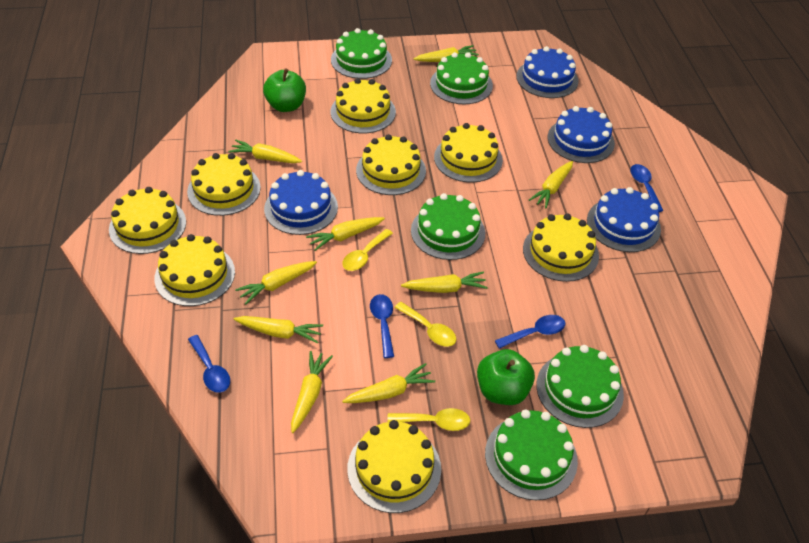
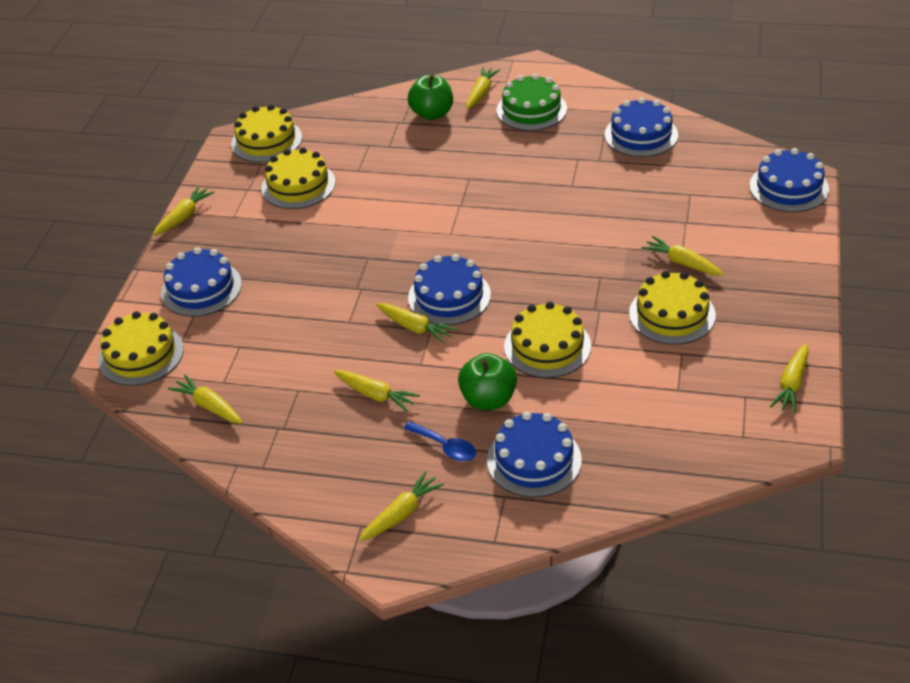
blue cake: [264,170,338,235] [516,46,579,98] [548,106,615,163] [587,187,661,252] = 4 -> [161,247,242,317] [408,254,491,325] [487,412,582,498] [605,97,678,157] [749,148,829,212] = 5
blue spoon: [188,335,230,393] [370,294,394,358] [495,315,565,349] [630,164,663,212] = 4 -> [404,421,476,461] = 1
green cake: [331,28,392,79] [411,193,485,260] [430,52,493,104] [485,410,578,500] [536,345,624,428] = 5 -> [497,74,567,131] = 1
yellow cake: [109,187,186,254] [154,234,235,306] [187,153,261,216] [331,78,396,133] [347,420,441,513] [356,134,426,195] [434,123,503,183] [523,214,599,282] = 8 -> [98,311,184,386] [231,104,302,162] [261,147,336,209] [504,302,591,378] [629,271,716,345] = 5
yellow carrot: [228,140,302,163] [234,316,323,344] [235,261,317,304] [291,351,333,433] [306,217,385,251] [342,363,435,403] [401,271,488,293] [413,45,479,62] [529,161,573,208] = 9 -> [153,186,214,236] [168,374,243,424] [334,370,420,412] [359,471,444,541] [376,303,456,344] [466,67,500,110] [641,236,724,276] [770,343,809,414] = 8
yellow spoon: [342,229,393,271] [387,408,470,431] [394,302,456,347] = 3 -> none = 0

